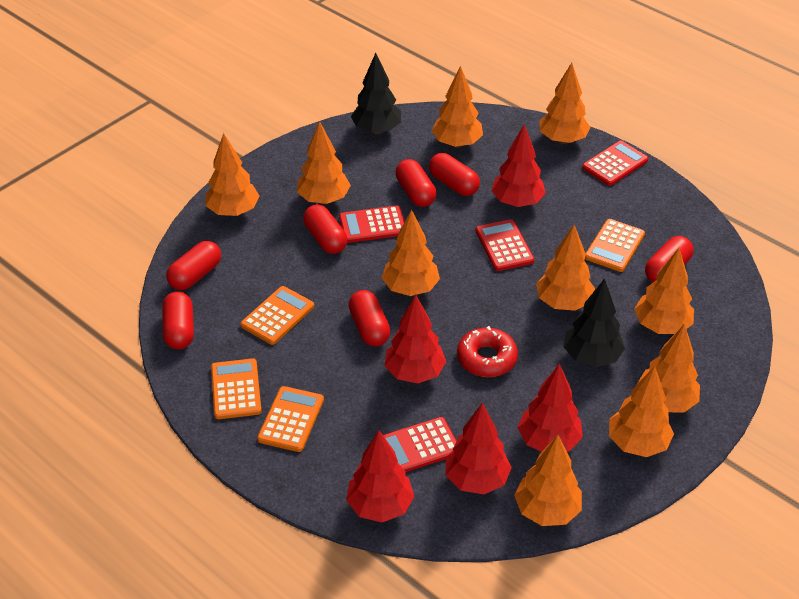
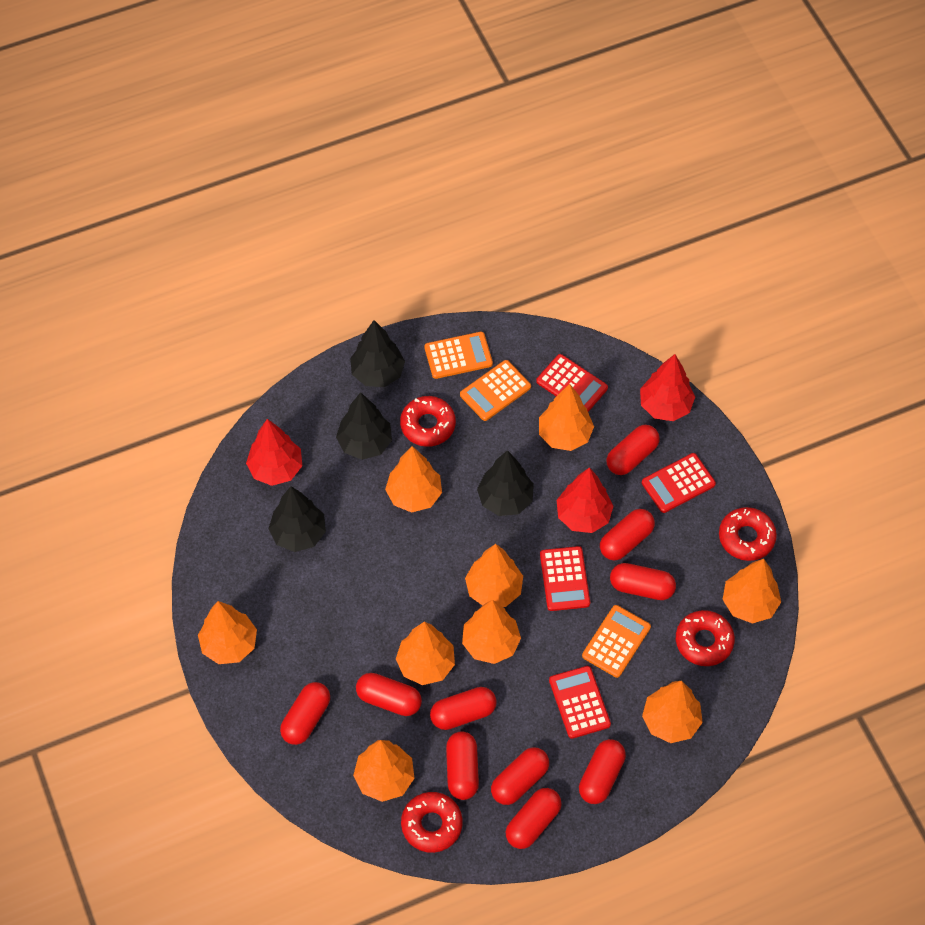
black tree: [351,53,401,134] [564,278,625,367] = 2 -> [268,486,326,552] [336,392,392,460] [350,320,405,387] [477,450,534,516] = 4
orange calculator: [211,358,262,419] [240,286,314,345] [257,386,324,452] [585,219,645,272] = 4 -> [424,332,493,379] [460,360,531,421] [582,605,651,678] = 3
orange tree: [206,133,259,216] [297,121,351,204] [382,209,440,296] [432,66,483,148] [514,435,582,526] [536,225,595,311] [539,63,590,144] [609,366,674,457] [634,248,694,334] [637,324,700,413] = 10 -> [198,601,257,664] [353,740,414,802] [385,446,442,512] [396,622,455,685] [462,600,521,664] [465,544,523,607] [539,384,594,451] [642,681,703,743] [722,559,781,624] = 9
red capsule: [162,292,194,349] [166,241,221,290] [303,204,347,254] [348,290,390,346] [395,159,436,207] [429,153,480,196] [645,236,694,282] = 7 -> [280,682,330,745] [356,673,422,716] [430,687,497,730] [446,731,479,800] [491,747,549,805] [506,788,562,849] [579,739,626,804] [600,509,655,561] [607,425,660,475] [610,563,676,600] = 10
red donut: [457,326,518,377] = 1 -> [400,396,456,447] [401,792,463,853] [676,610,735,666] [719,507,777,561] = 4
red tree: [346,430,415,522] [385,295,446,383] [446,403,512,494] [491,124,546,207] [518,363,583,452] = 5 -> [246,419,302,486] [557,467,613,533] [640,354,695,421] = 3

